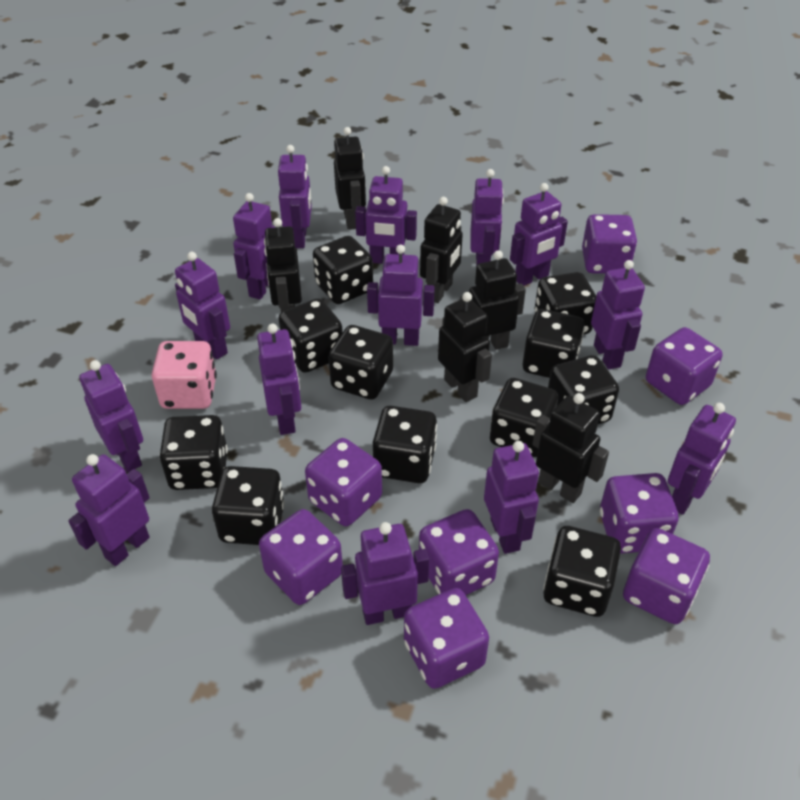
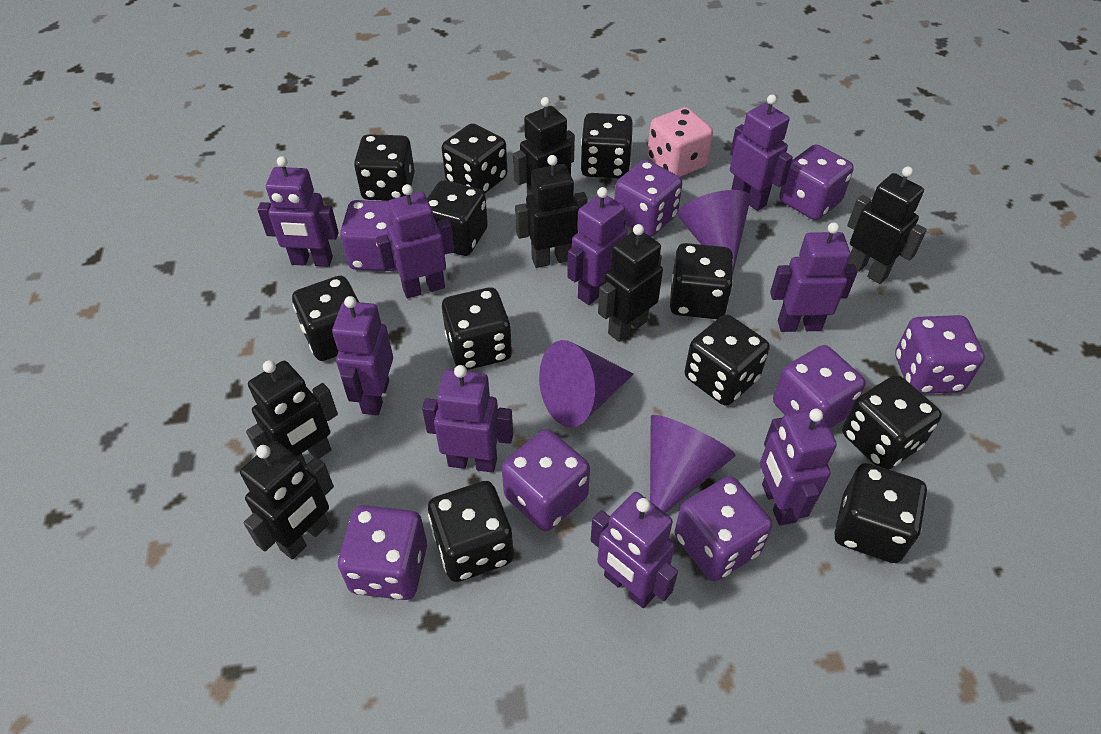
purple cone: none = 0 -> [539,340,634,427] [650,415,735,513] [678,190,751,271] = 3
purple robot: [68,454,150,566] [79,360,143,472] [175,252,230,360] [233,193,275,299] [257,324,301,435] [278,145,312,248] [341,522,429,625] [355,166,417,264] [367,244,435,346] [471,169,504,266] [484,441,539,554] [510,183,568,286] [591,260,645,369] [667,403,736,515] = 14 -> [257,156,339,267] [332,296,393,415] [376,184,454,298] [422,365,513,473] [567,187,628,305] [591,492,678,608] [730,94,793,211] [760,408,837,526] [770,222,857,332] = 9

